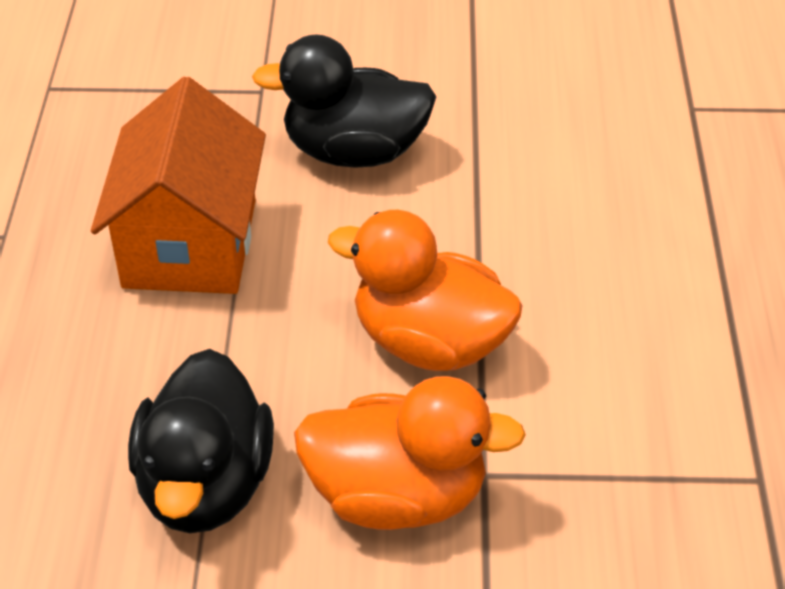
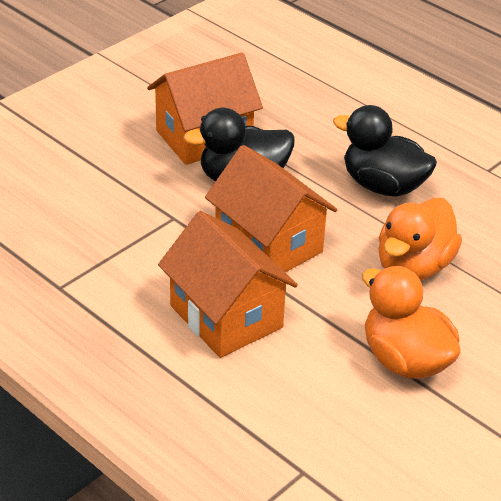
orange house: [91,77,266,294] = 1 -> [147,53,263,165] [158,211,298,358] [205,145,337,272] = 3

